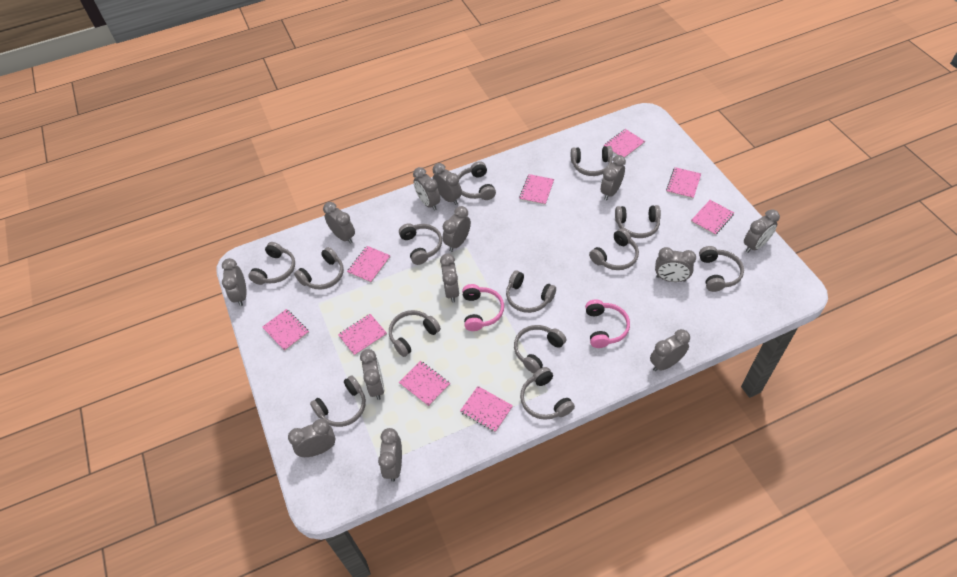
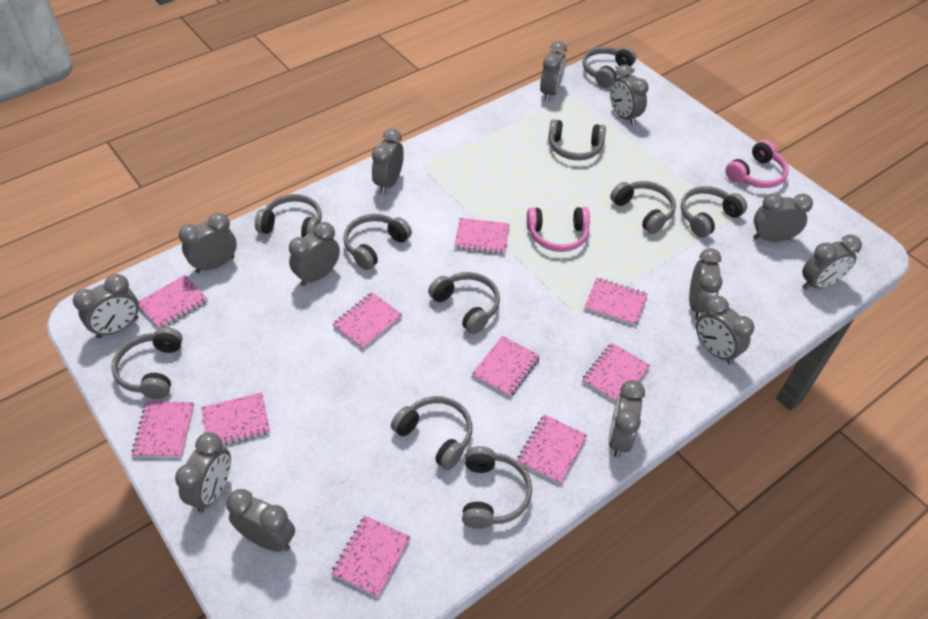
grey headphones: [248,242,295,285] [294,247,344,289] [310,375,366,427] [389,310,441,357] [399,223,442,265] [458,161,496,200] [506,271,556,313] [514,325,566,373] [520,367,575,420] [571,146,613,176] [589,228,639,270] [615,205,661,238] [699,246,744,292] = 13 -> [111,327,183,399] [255,194,322,237] [343,214,412,270] [391,396,472,470] [428,272,500,334] [462,446,532,529] [548,119,606,160] [583,46,636,88] [610,181,676,234] [681,186,747,238] = 10
pink notebook: [262,309,309,351] [338,314,387,356] [347,246,391,283] [399,361,450,407] [460,386,513,432] [519,174,554,205] [604,129,645,158] [666,167,701,199] [691,200,734,235] = 9 -> [132,402,194,458] [138,275,208,329] [201,392,270,445] [331,516,410,598] [333,292,403,350] [454,218,510,254] [472,336,540,397] [517,414,587,485] [582,343,650,402] [584,278,648,326] = 10

